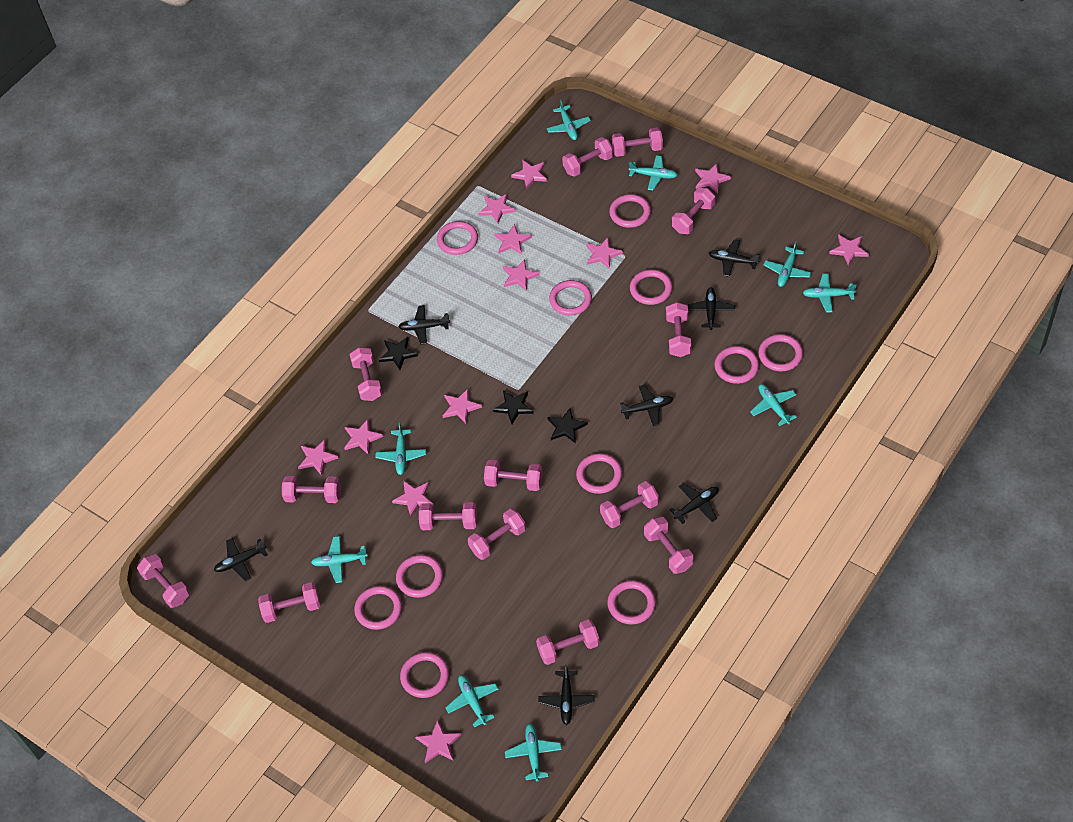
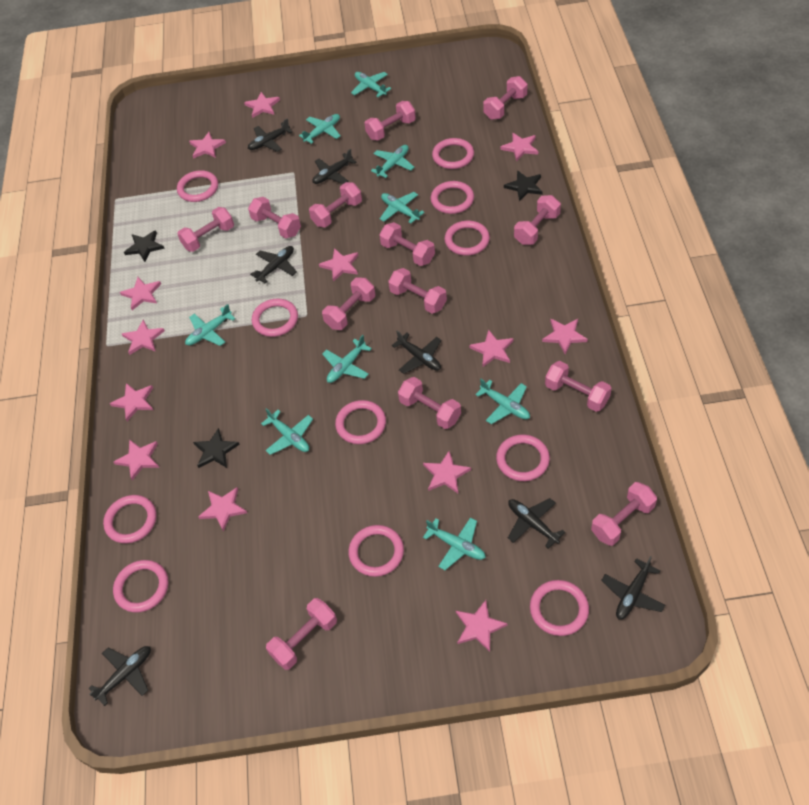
pink dumbbell: [137,554,189,608] [258,582,320,623] [282,476,341,503] [350,347,382,401] [419,502,477,530] [468,509,526,560] [484,460,543,491] [536,619,600,665] [562,137,613,177] [600,481,659,528] [612,127,663,157] [644,517,693,574] [666,302,692,357] [672,188,715,234] = 14 -> [177,207,234,252] [248,197,301,238] [266,598,337,670] [309,182,362,228] [322,277,375,330] [365,101,416,140] [379,222,435,266] [388,268,447,314] [398,377,461,429] [483,76,527,120] [514,195,561,245] [545,361,612,412] [591,482,657,546] = 13
pink star: [298,439,338,476] [344,419,383,455] [392,481,434,517] [415,720,461,763] [443,389,482,424] [478,194,516,223] [494,224,532,254] [503,259,540,291] [511,160,547,189] [586,238,623,269] [695,163,731,193] [829,234,869,266] = 12 -> [110,383,153,421] [114,439,159,481] [120,277,161,310] [122,320,165,355] [189,132,226,159] [198,487,247,532] [244,92,280,118] [319,248,359,282] [423,451,471,493] [456,600,508,652] [469,329,513,367] [500,133,538,161] [542,319,588,354] = 13

